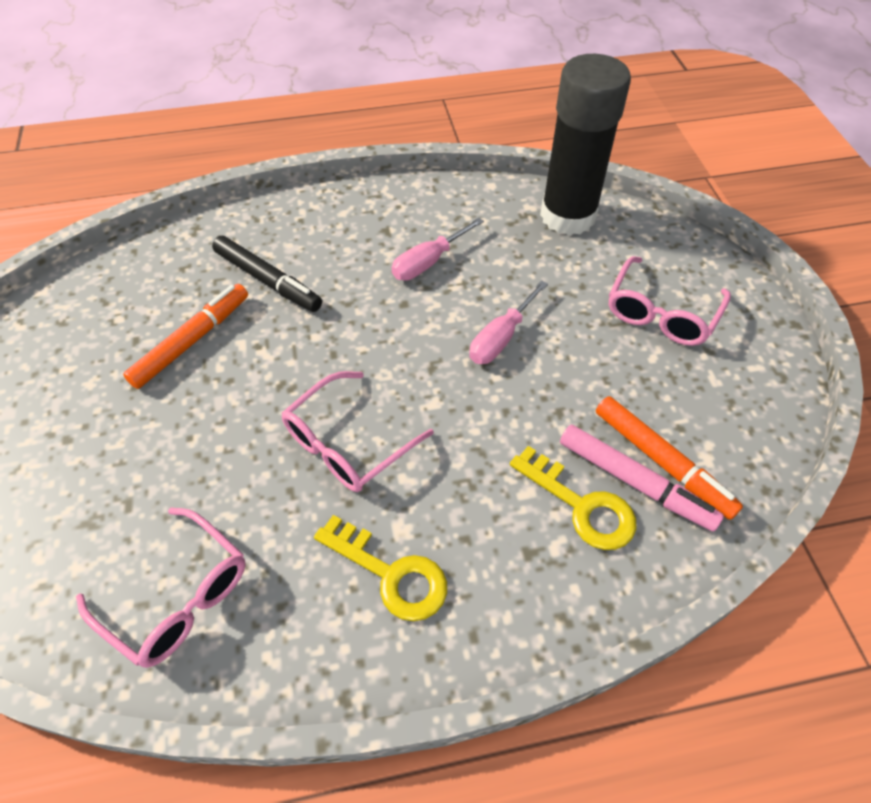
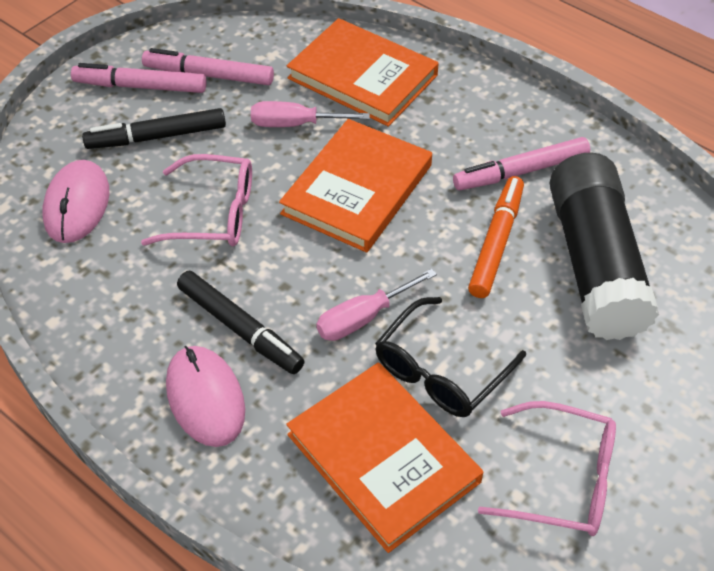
black glasses: none = 0 -> [375,297,526,417] = 1
black marker: [212,236,322,312] = 1 -> [82,108,226,149] [177,271,304,374] = 2
orange book: none = 0 -> [279,119,432,252] [286,362,483,553] [287,18,439,127] = 3
orange marker: [123,284,248,389] [596,396,743,520] = 2 -> [468,176,524,298] = 1
pink glasses: [76,508,246,668] [282,371,434,492] [609,256,731,346] = 3 -> [141,154,252,246] [478,401,616,536] = 2
pink marker: [560,425,724,532] = 1 -> [71,63,206,93] [142,48,274,85] [453,137,590,190] = 3
pink mouse: none = 0 -> [42,160,109,243] [166,346,245,447] = 2
yellow key: [314,515,447,621] [510,446,636,550] = 2 -> none = 0

